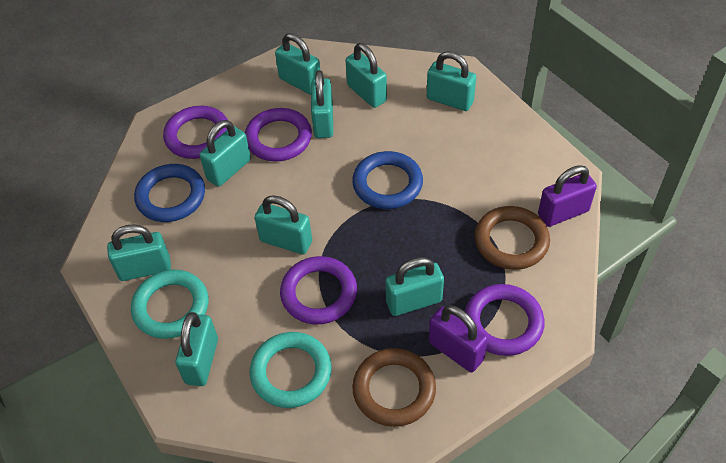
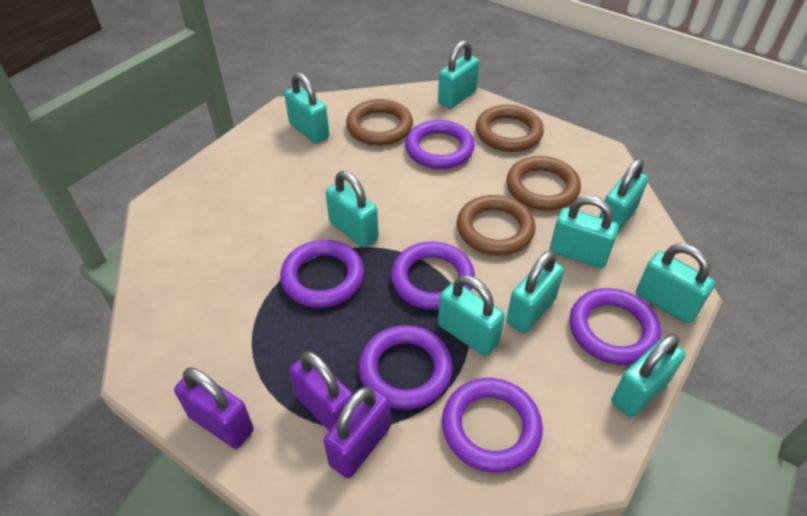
blue ring: [134,164,205,222] [352,151,423,209] = 2 -> none = 0
brown ring: [352,348,436,427] [475,206,550,270] = 2 -> [346,99,413,146] [457,195,535,255] [476,105,544,152] [507,156,581,211] = 4
purple padlock: [429,305,488,372] [538,165,597,227] = 2 -> [174,367,254,449] [289,351,353,431] [324,387,391,478] = 3
purple ring: [163,106,228,159] [245,108,312,162] [280,256,357,324] [465,284,544,356] = 4 -> [280,240,364,308] [359,325,453,410] [391,241,475,310] [405,120,475,169] [442,378,543,473] [570,288,661,365] = 6
turquoise ring: [131,270,208,339] [250,332,332,408] = 2 -> none = 0

